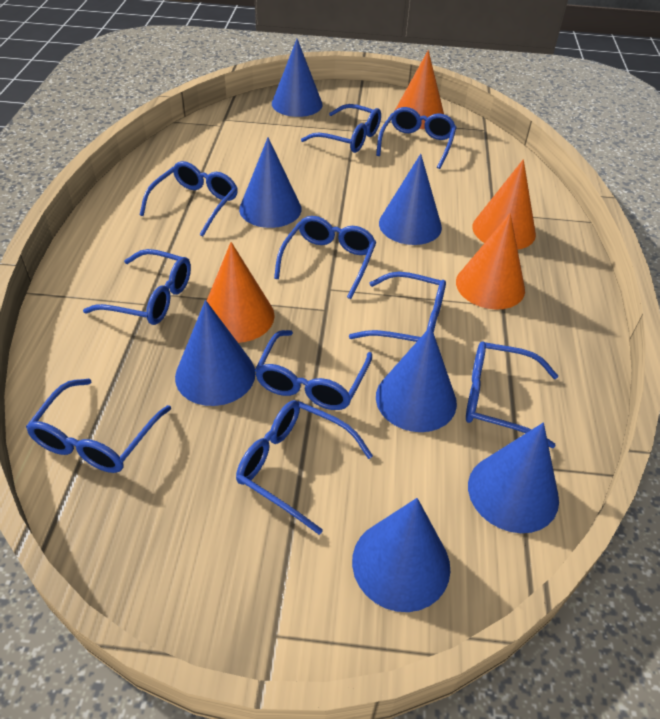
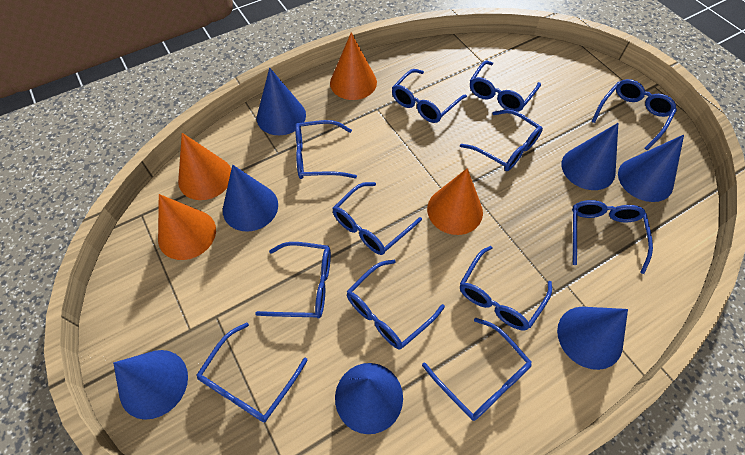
blue glasses: [26,379,171,473] [83,249,191,325] [140,161,238,237] [236,400,373,535] [255,330,372,410] [274,216,376,299] [301,104,381,153] [349,272,446,342] [376,107,457,169] [466,341,558,448] = 10 -> [197,322,308,422] [255,242,331,319] [295,120,357,179] [333,182,422,255] [346,260,445,349] [392,69,467,123] [422,317,532,421] [460,110,543,171] [460,246,552,330] [470,61,541,112] [572,200,653,274] [592,79,677,150] = 12

